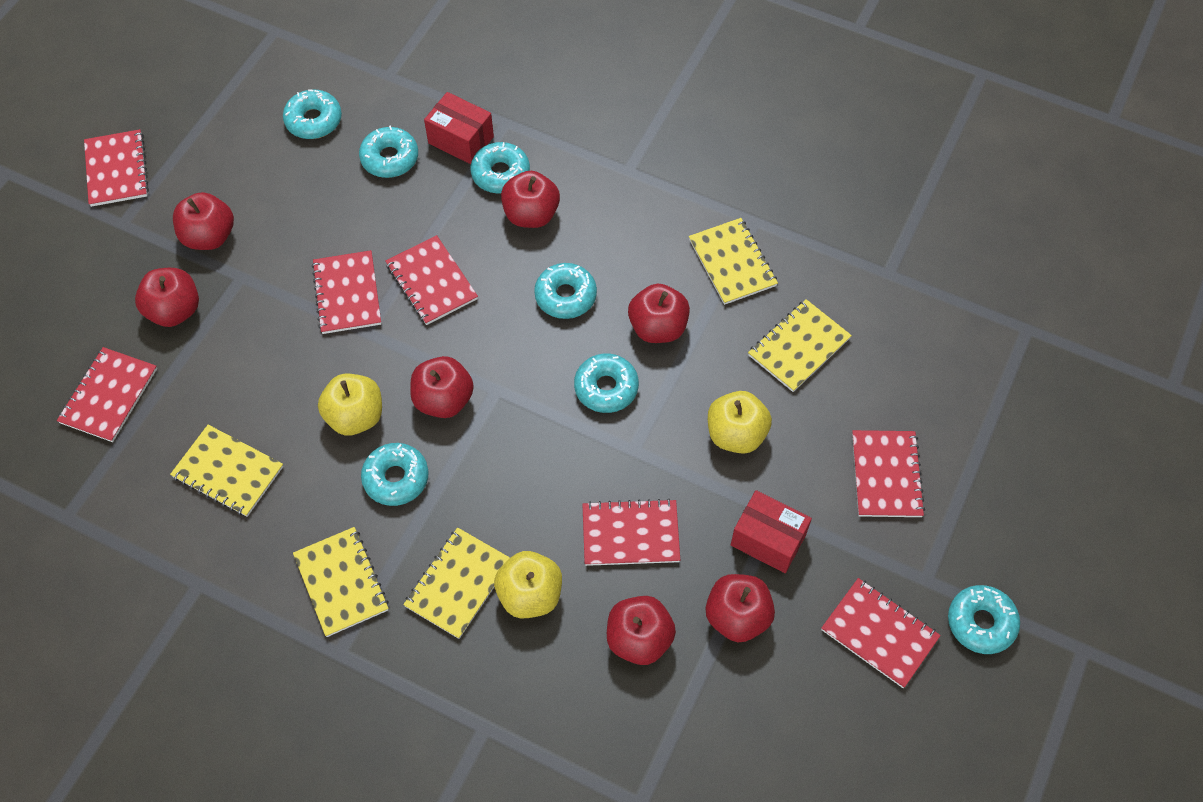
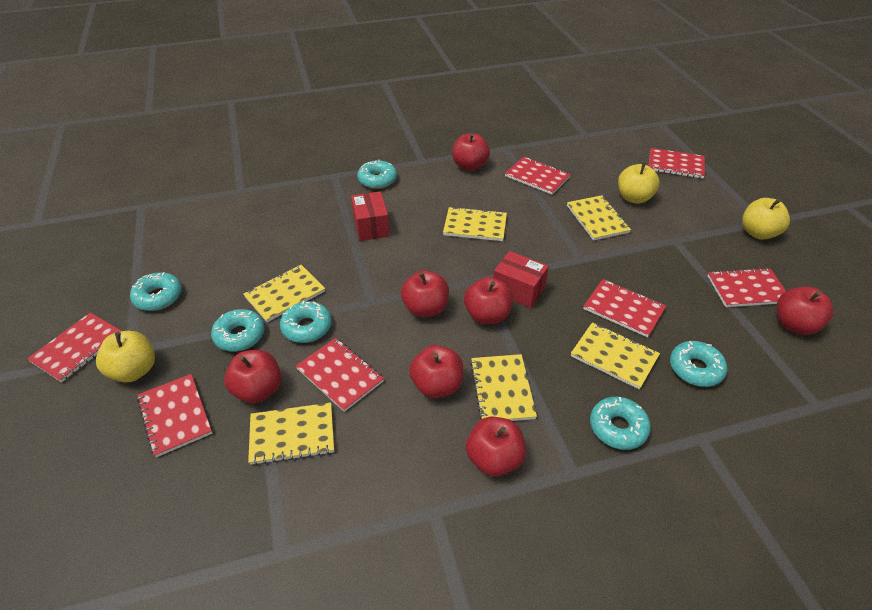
turquoise donut: [283,89,342,139] [359,125,418,178] [361,443,428,506] [471,142,530,193] [534,263,597,319] [574,354,639,413] [948,585,1020,654] = 7 -> [130,272,182,311] [211,309,265,352] [280,300,332,343] [357,160,397,189] [590,397,651,450] [670,341,727,387] = 6
yellow notebook: [170,425,283,517] [293,527,389,637] [403,527,510,639] [689,218,778,305] [748,299,852,392] = 5 -> [243,265,325,322] [248,403,334,465] [443,207,507,241] [470,354,537,421] [567,195,631,240] [571,322,660,389] = 6

